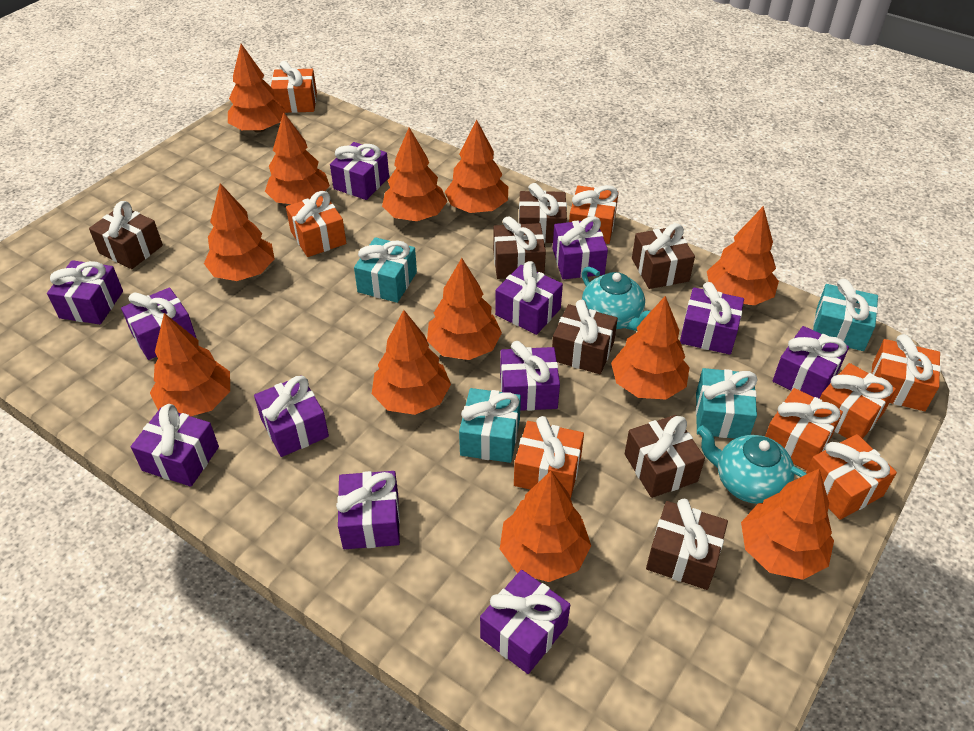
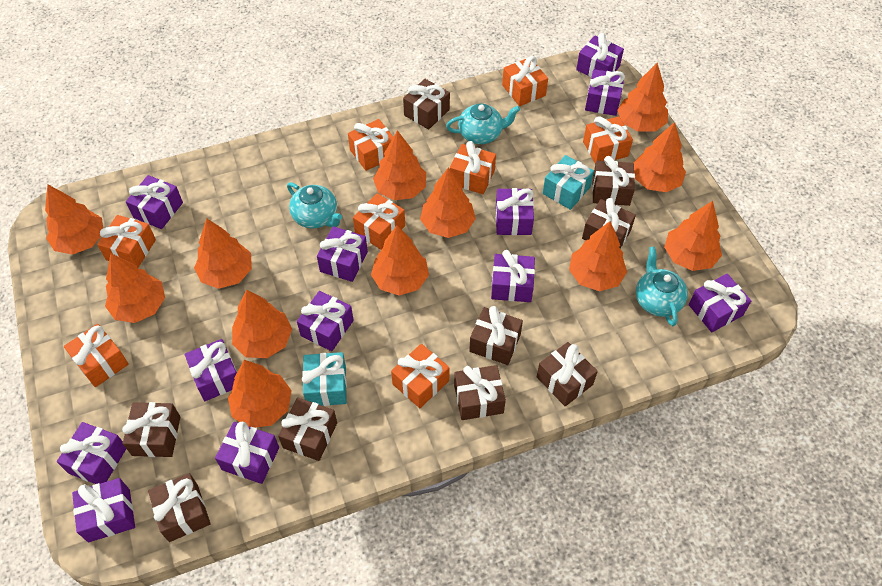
brown gift: [89,201,163,269] [493,217,546,279] [519,183,567,243] [552,300,618,374] [625,415,705,498] [632,223,695,289] [646,499,728,590] = 7 -> [122,402,180,457] [148,473,210,542] [278,397,337,461] [403,79,450,130] [454,365,506,420] [469,306,523,365] [537,342,598,406] [582,198,636,248] [592,156,635,206] = 9
turquoise gift: [354,237,417,303] [459,388,521,463] [696,368,758,439] [813,279,878,351] = 4 -> [302,352,347,406] [543,155,594,210] = 2
turquoise teapot: [582,267,651,331] [697,425,807,504] = 2 -> [287,182,342,229] [446,103,520,144] [636,246,688,326] = 3

